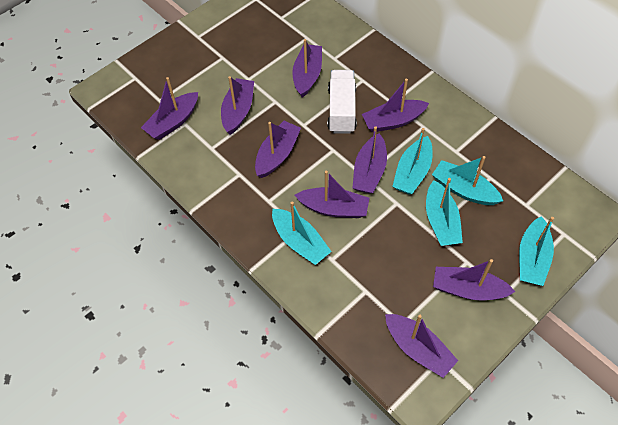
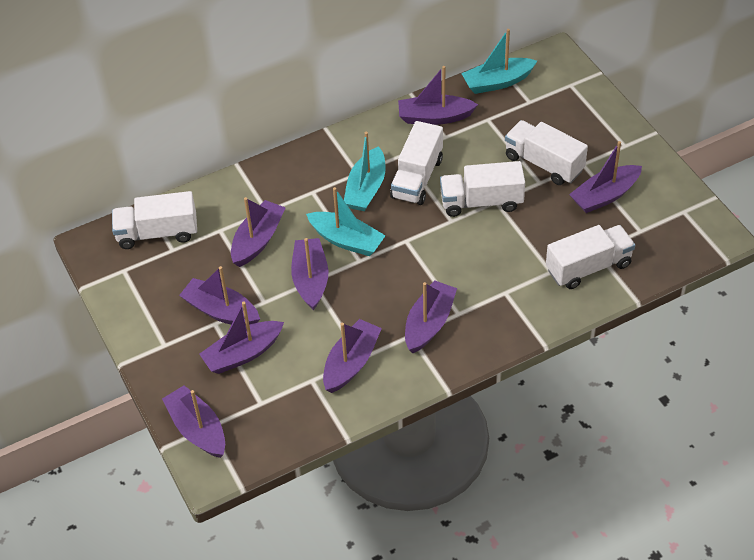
turquoise boat: [272,202,332,265] [392,128,432,195] [426,178,463,246] [432,156,503,205] [519,216,554,286] = 5 -> [306,187,386,256] [344,132,386,211] [461,29,537,94] = 3
white truck: [327,70,357,134] = 1 -> [112,191,197,249] [390,121,443,205] [440,161,525,217] [505,120,588,185] [546,225,635,289] = 5

